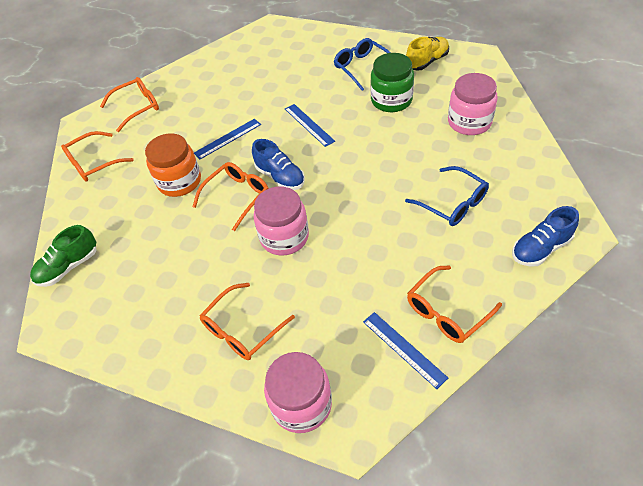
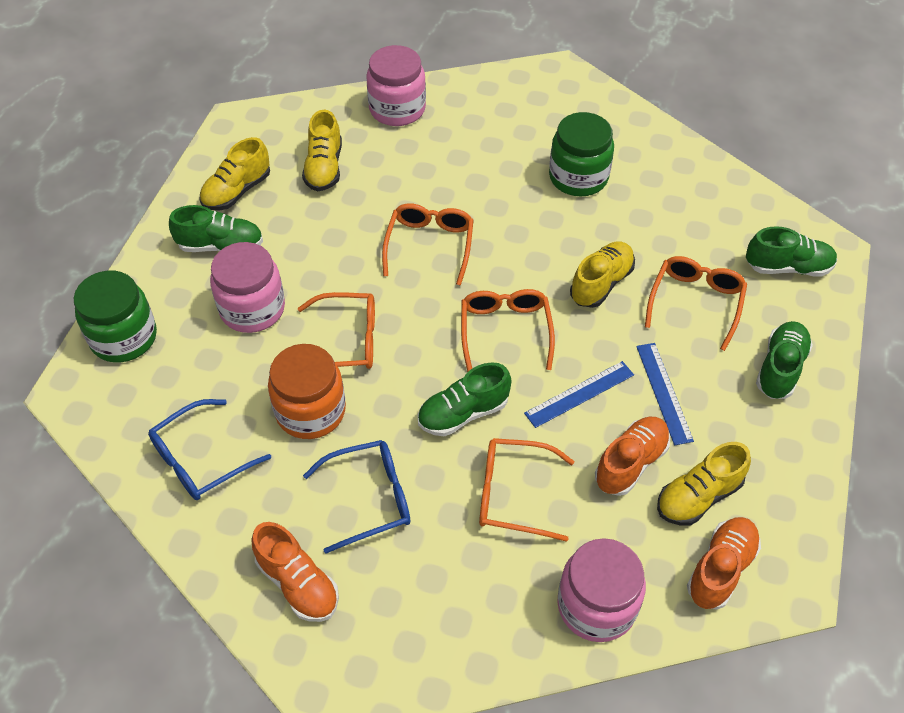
blue ruler: [194,119,261,159] [285,104,335,147] [363,312,448,389] = 3 -> [524,361,634,428] [636,343,694,445] = 2
blue shoe: [252,139,305,190] [512,206,579,266] = 2 -> none = 0
green jar: [370,53,414,112] = 1 -> [74,271,157,363] [549,112,614,197] = 2
green shoe: [30,225,97,287] = 1 -> [169,205,263,252] [418,362,511,436] [746,226,837,277] [756,321,813,399] = 4
orange shoe: none = 0 -> [251,522,339,622] [595,417,670,496] [687,517,761,610] = 3
yellow shoe: [406,37,449,71] = 1 -> [199,137,270,211] [302,110,342,191] [570,241,635,308] [657,442,751,526] = 4

